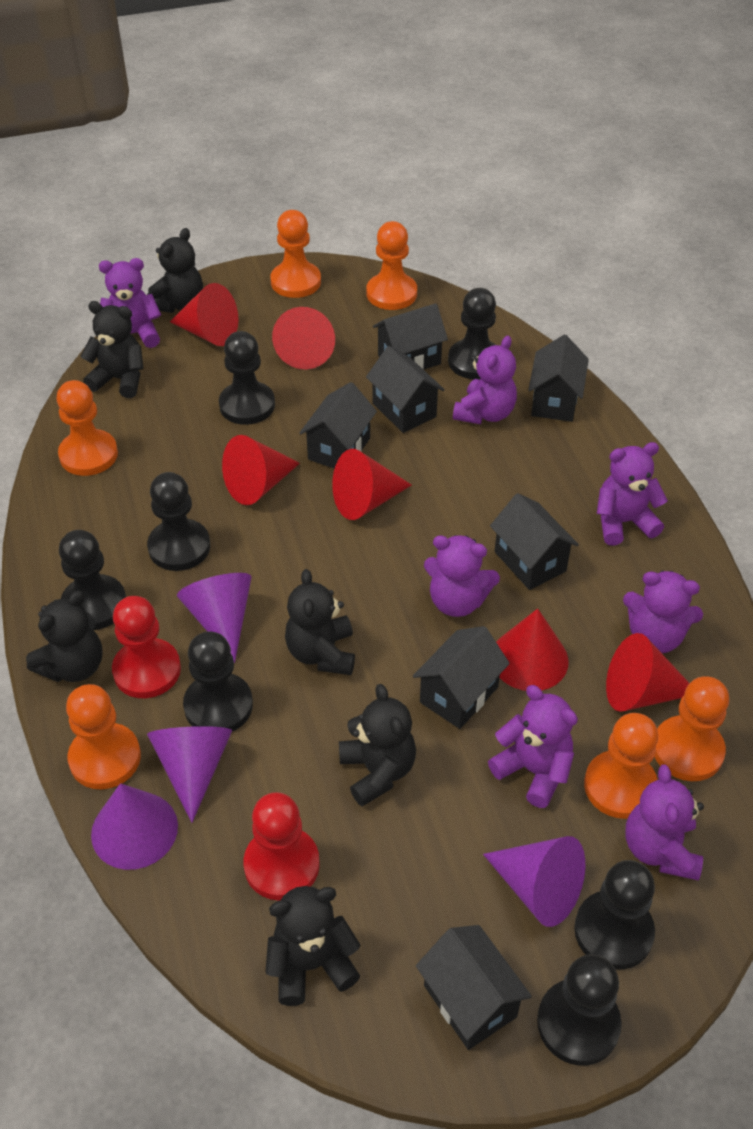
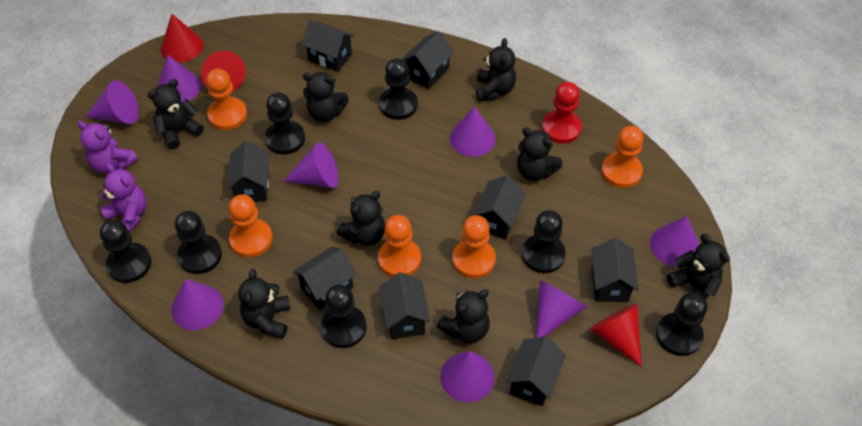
black house: [299,382,377,469] [366,346,445,433] [373,303,448,370] [413,626,510,729] [416,925,532,1050] [490,493,579,590] [528,335,589,422] = 7 -> [227,141,269,202] [293,247,356,310] [302,20,354,72] [379,272,430,339] [402,31,454,89] [473,175,526,240] [506,337,566,406] [591,238,639,302] = 8
black teddy bear: [26,590,103,682] [80,301,143,398] [147,228,203,313] [265,886,361,1006] [285,569,355,675] [339,684,416,806] = 6 -> [148,79,204,149] [238,269,290,339] [303,72,349,122] [337,191,385,246] [437,289,490,343] [476,38,516,102] [517,128,562,181] [667,234,730,300] = 8
orange pawn: [56,380,118,476] [66,684,141,789] [270,210,321,298] [367,221,417,310] [584,713,658,819] [654,676,729,781] = 6 -> [206,68,247,130] [229,194,273,258] [378,215,421,277] [452,215,496,278] [601,126,644,188] = 5
purple cone: [91,783,178,870] [147,726,232,823] [177,573,252,663] [483,836,585,927] = 4 -> [86,80,139,124] [157,55,201,102] [171,279,224,330] [283,142,339,188] [440,351,495,402] [450,107,496,157] [536,281,587,338] [650,216,700,267] = 8
purple teddy bear: [99,258,161,348] [424,535,500,617] [453,336,517,424] [488,685,578,808] [597,442,668,545] [623,570,703,653] [626,765,704,880] = 7 -> [77,121,138,174] [100,163,147,232] = 2
red cone: [170,283,238,346] [222,435,300,505] [272,307,335,370] [332,449,411,520] [496,608,569,691] [606,633,690,712] = 6 -> [161,14,203,63] [201,51,246,92] [590,304,642,367] = 3
red pawn: [112,596,181,698] [244,792,320,901] = 2 -> [542,82,582,144] = 1

